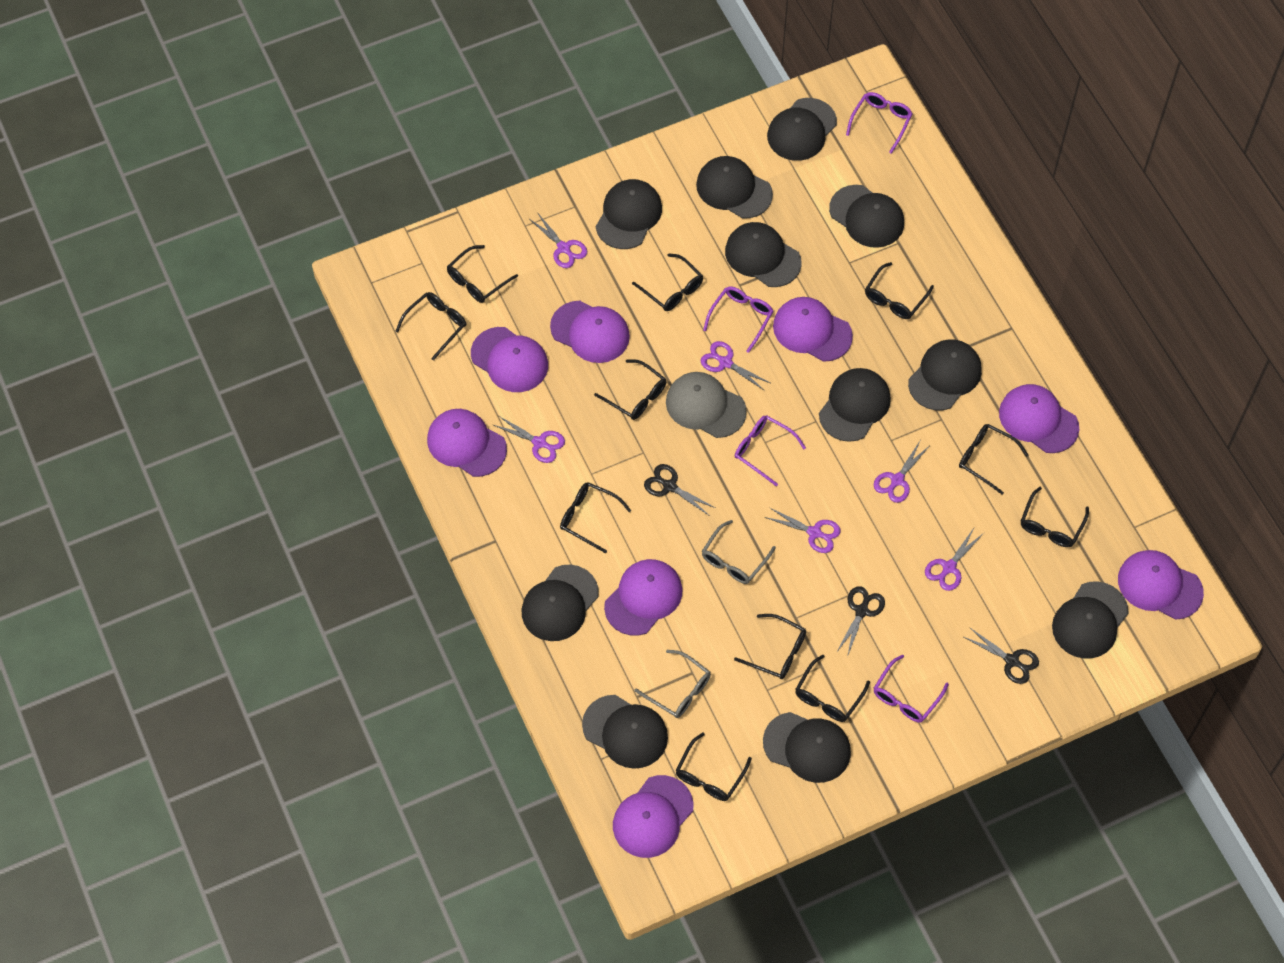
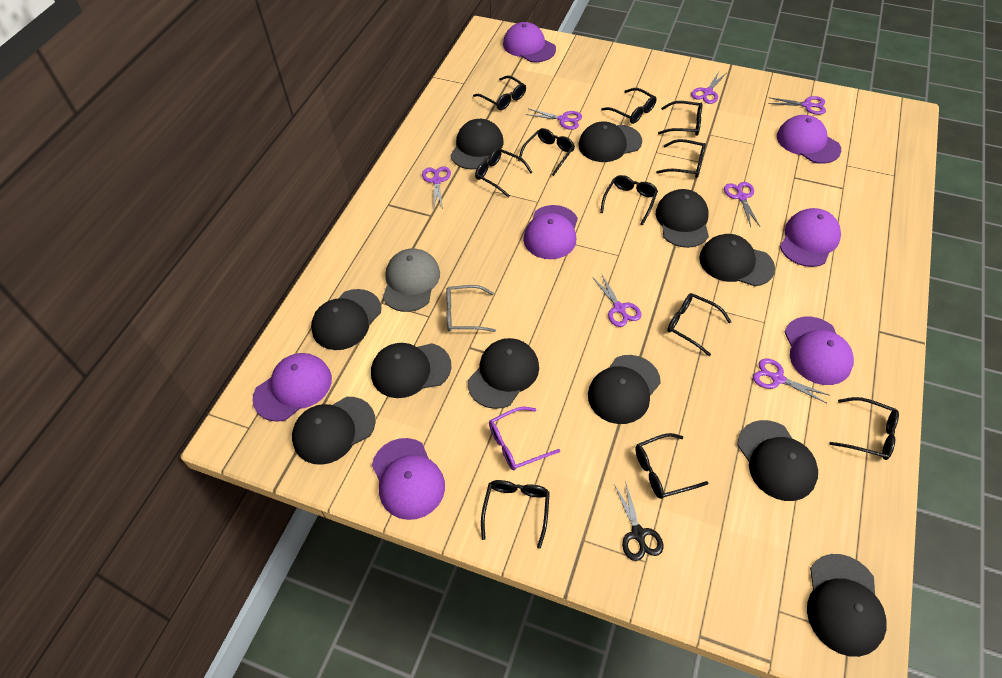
black scissors: [644,464,715,515] [836,586,885,657] [964,628,1039,684] = 3 -> [614,480,663,561] = 1
grey glasses: [634,650,711,718] [702,520,776,584] = 2 -> [446,285,496,332] = 1
purple cap: [427,409,507,477] [471,327,548,392] [550,301,630,363] [604,559,682,636] [613,775,694,858] [773,297,853,362] [999,384,1079,453] [1118,550,1204,620] = 8 -> [252,353,332,422] [372,438,445,520] [503,22,556,62] [523,205,578,259] [777,115,841,164] [780,208,841,267] [785,317,854,385] = 7
purple glasses: [703,287,773,353] [735,415,806,486] [846,92,913,154] [874,654,949,723] = 4 -> [489,407,560,470] = 1
purple scissors: [494,416,565,463] [531,212,587,268] [701,341,770,391] [765,508,841,553] [874,441,929,503] [925,528,984,591] = 6 -> [422,166,451,209] [526,109,582,130] [592,273,641,327] [691,72,726,104] [724,182,760,227] [753,358,829,403] [769,96,826,115] = 7

